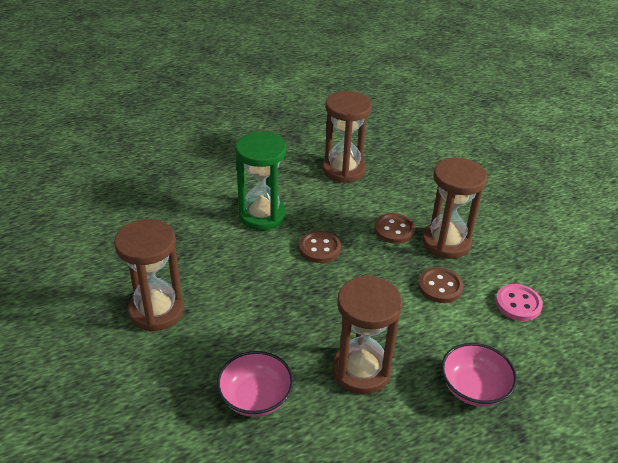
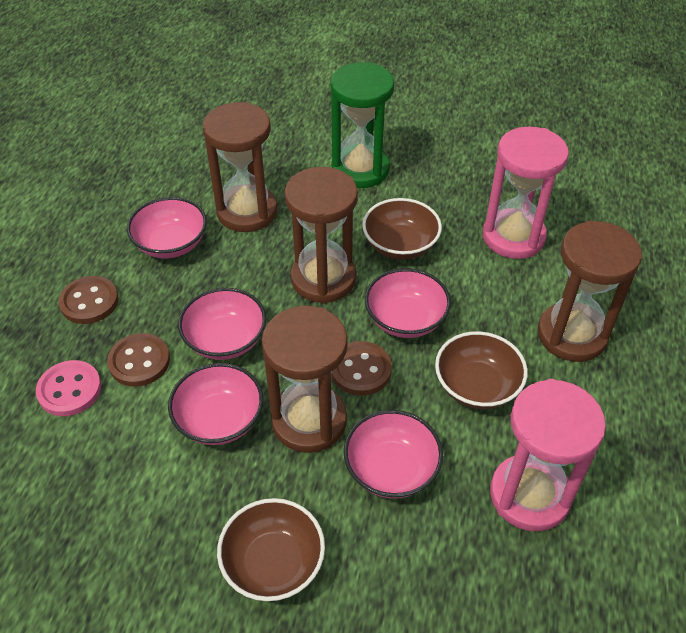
brown bowl: none = 0 -> [217,498,325,601] [362,198,442,260] [435,331,528,409] = 3
pink bowl: [217,351,294,417] [441,343,517,407] = 2 -> [127,197,207,259] [168,363,263,445] [178,288,266,360] [344,410,443,499] [365,268,451,338] = 5
pink hourglass: none = 0 -> [483,127,569,259] [490,379,606,532] = 2

